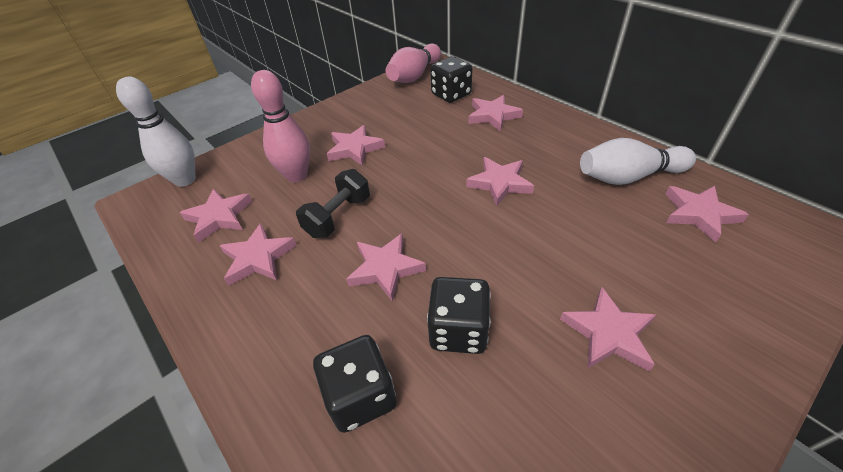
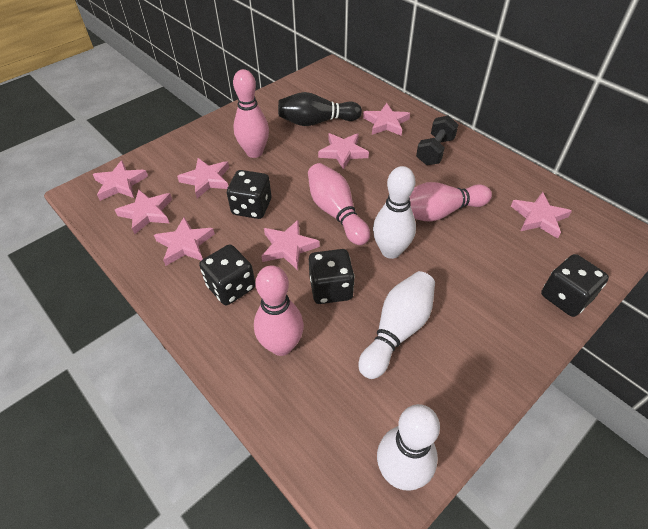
black bowling pin: none = 0 -> [278,92,362,126] = 1
black dice: [313,335,397,433] [427,277,491,354] [430,56,472,103] = 3 -> [199,244,256,305] [227,170,271,219] [309,249,355,304] [541,254,609,317] = 4
pink bowling pin: [251,70,310,182] [386,43,441,83] = 2 -> [233,69,269,158] [254,265,304,356] [308,163,370,245] [410,182,492,222] = 4
white bowling pin: [116,77,196,187] [580,138,696,185] = 2 -> [359,271,435,379] [373,166,416,259] [377,404,440,491] = 3

